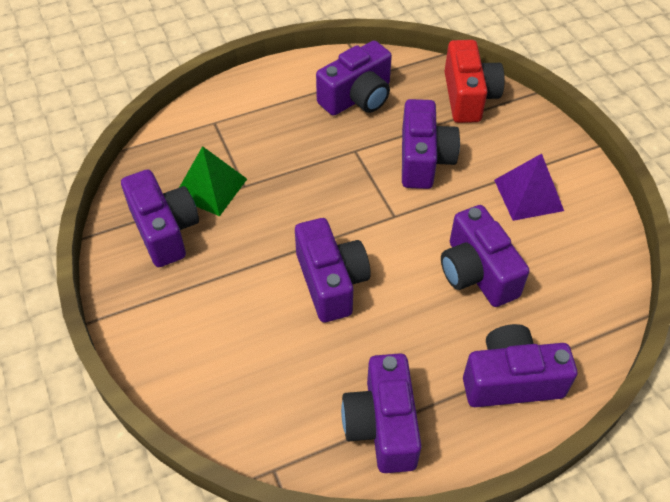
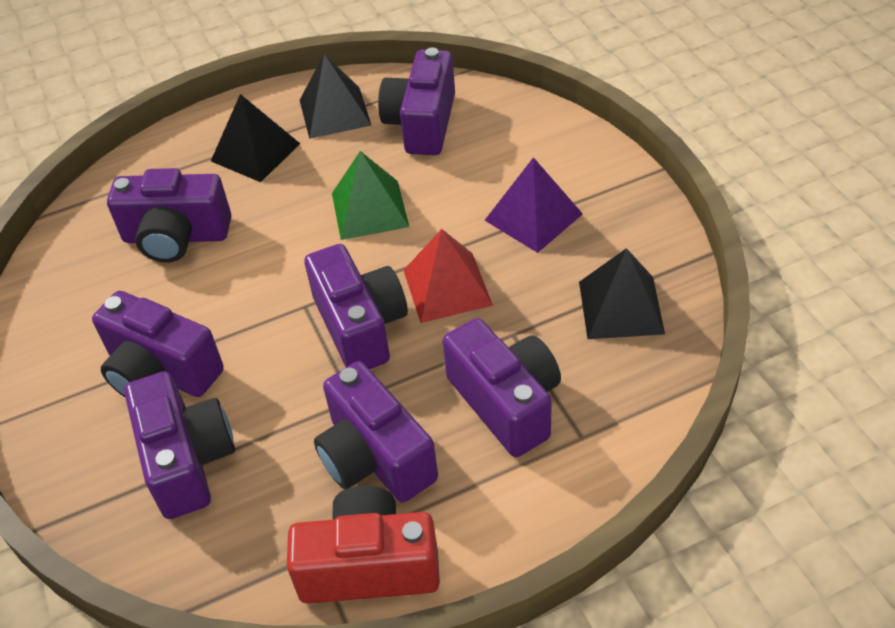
black pyramid: none = 0 -> [211,94,300,182] [300,54,372,139] [579,248,665,339] = 3
red pyramid: none = 0 -> [403,229,493,323] = 1

